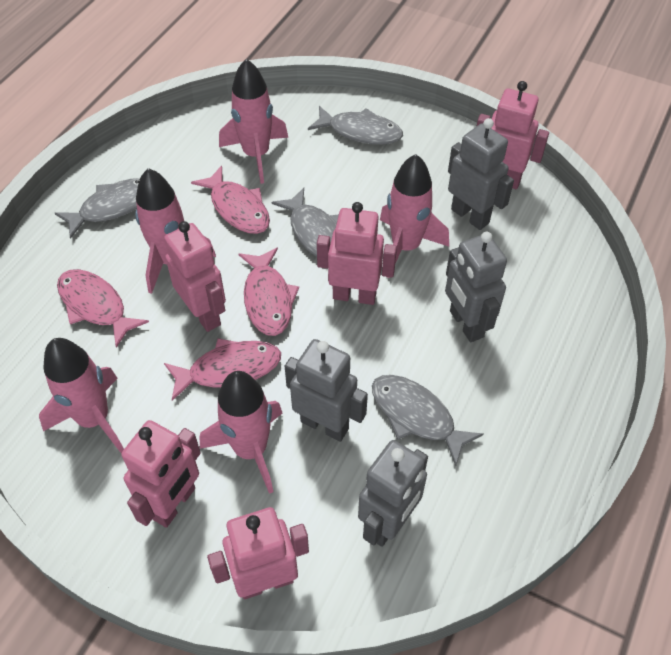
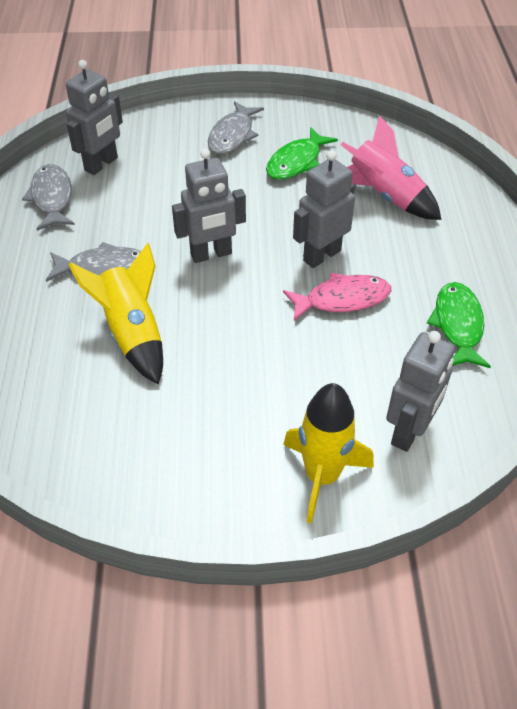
green fish: none = 0 -> [266,127,338,180] [427,282,491,368] = 2
grey fish: [55,178,140,239] [272,188,338,257] [308,106,403,145] [372,375,484,466] = 4 -> [22,164,75,231] [46,242,141,282] [208,101,264,154] = 3
pink fish: [57,269,149,348] [164,338,281,401] [191,166,270,234] [238,248,299,336] = 4 -> [283,273,391,321] = 1
pink robot: [121,420,201,528] [164,221,226,332] [207,507,309,599] [317,202,397,305] [477,81,549,189] = 5 -> none = 0
pink rocket: [39,338,124,454] [135,168,216,294] [200,371,283,494] [219,59,288,184] [380,154,449,278] = 5 -> [340,115,441,220] = 1
yellow rocket: none = 0 -> [68,243,163,384] [283,383,374,523] = 2

